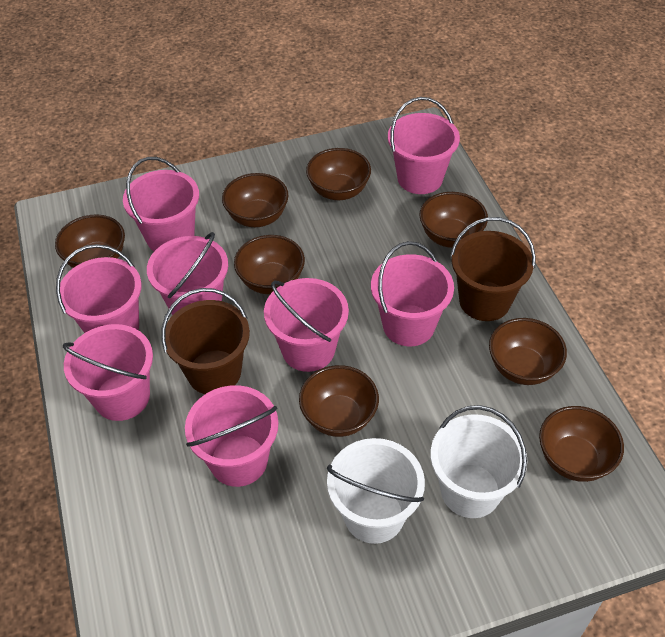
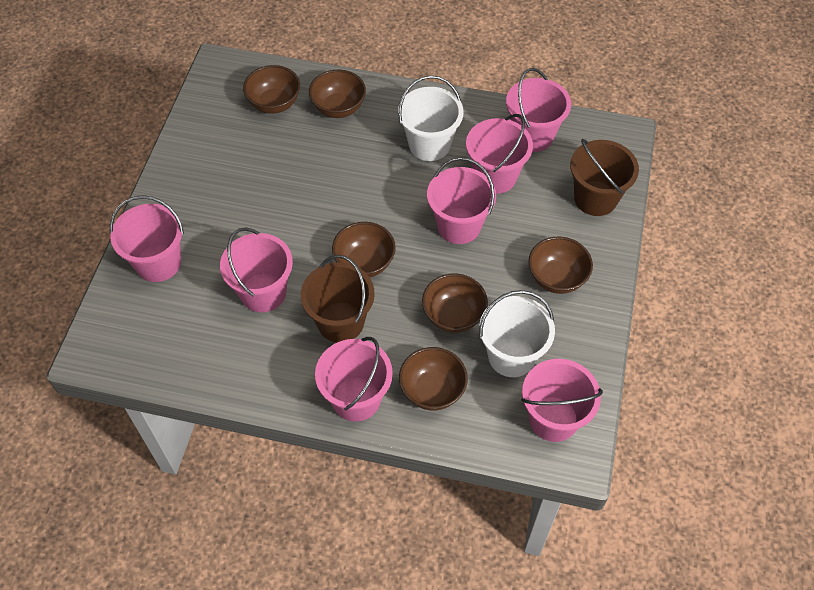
brown bowl: [55,215,125,268] [222,173,288,227] [234,235,305,294] [299,365,379,437] [306,148,371,200] [419,192,488,248] [489,318,567,385] [539,406,624,482] = 8 -> [243,65,300,114] [309,70,366,118] [332,222,396,277] [399,347,468,410] [422,274,488,333] [528,237,593,294] = 6
pink bucket: [56,244,142,333] [63,324,153,421] [123,157,199,251] [147,232,228,315] [185,385,279,487] [264,278,349,372] [371,241,454,346] [388,97,460,194] = 8 -> [110,195,184,282] [220,228,293,312] [315,337,393,421] [427,157,496,244] [466,114,533,194] [506,68,571,152] [521,359,603,442] = 7

